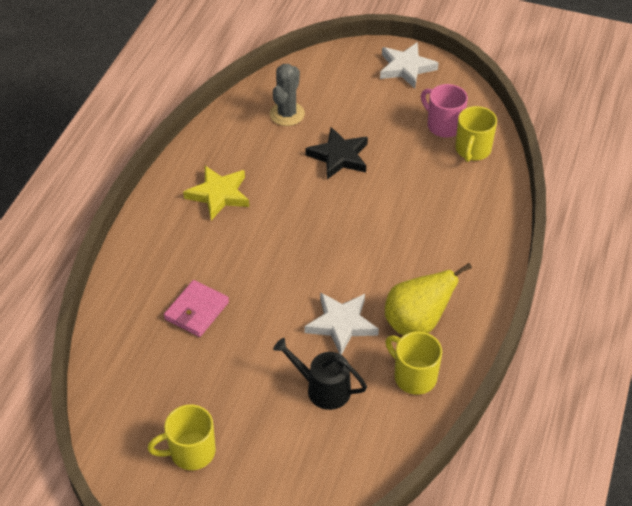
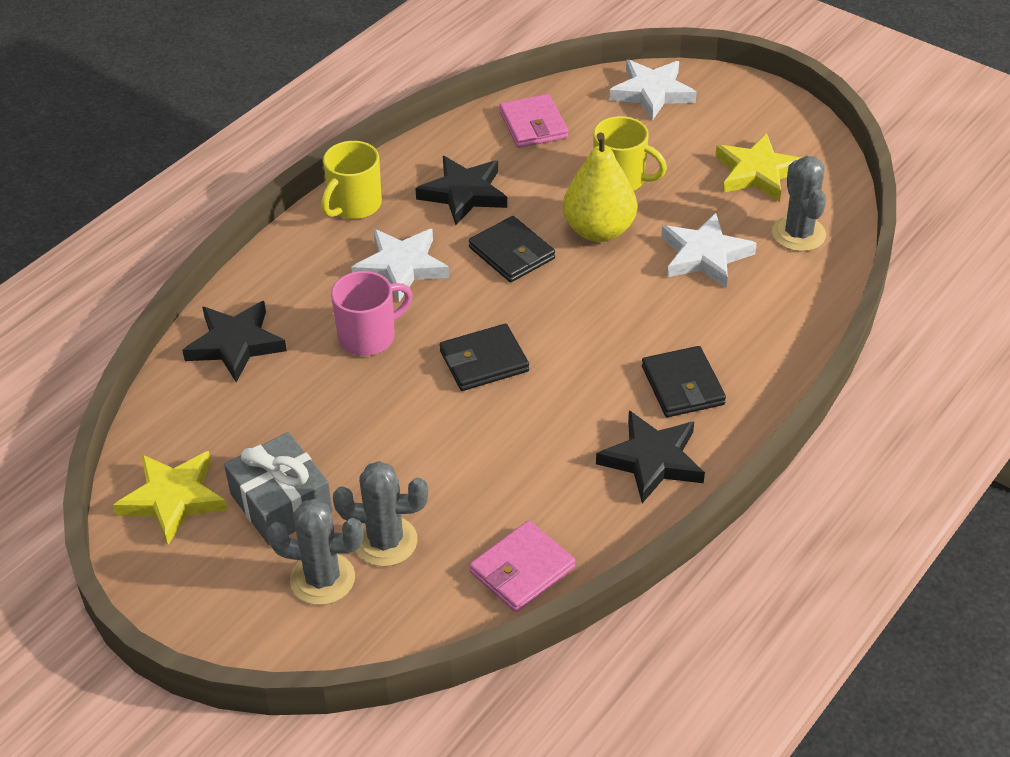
black star: [305,127,368,179] = 1 -> [182,301,287,382] [415,156,507,225] [596,411,705,503] = 3
black wallet: none = 0 -> [440,324,529,391] [469,216,555,282] [642,346,726,417] = 3
black watering can: [273,338,367,410] = 1 -> none = 0
grey cactus: [270,64,305,126] = 1 -> [267,499,364,605] [333,461,428,567] [772,156,826,251] = 3
grey gift: none = 0 -> [224,432,333,545] = 1
pink wallet: [164,280,229,337] = 1 -> [469,520,576,612] [499,94,568,148] = 2
white star: [304,292,379,355] [380,42,439,88] = 2 -> [351,229,449,302] [609,60,697,121] [661,213,757,288] = 3
yellow mug: [147,404,216,470] [385,331,442,395] [455,106,497,162] = 3 -> [321,141,382,219] [593,116,667,191] = 2
yellow star: [183,166,249,220] = 1 -> [113,451,228,545] [715,133,801,202] = 2

